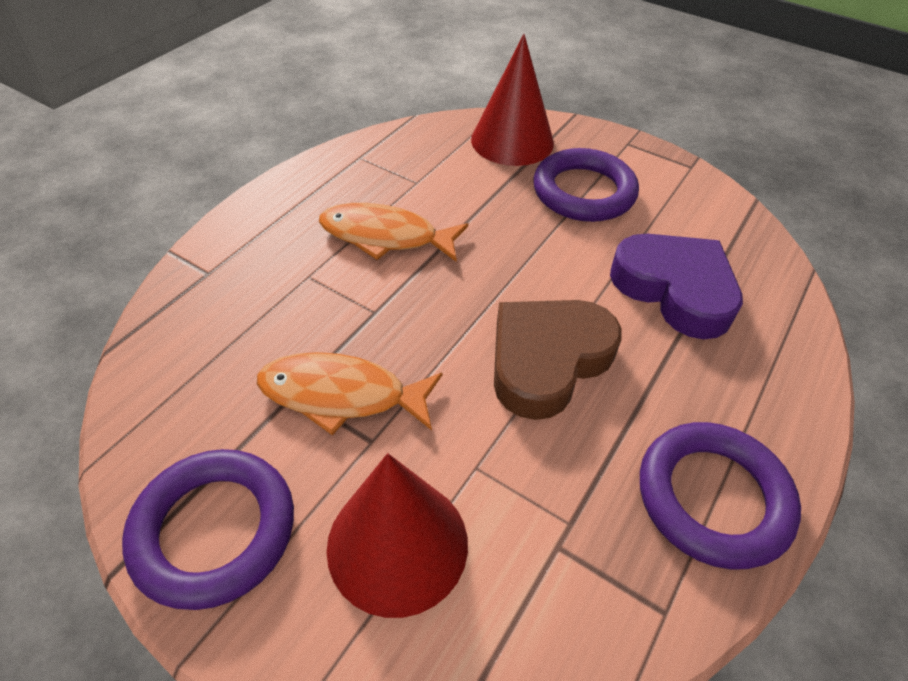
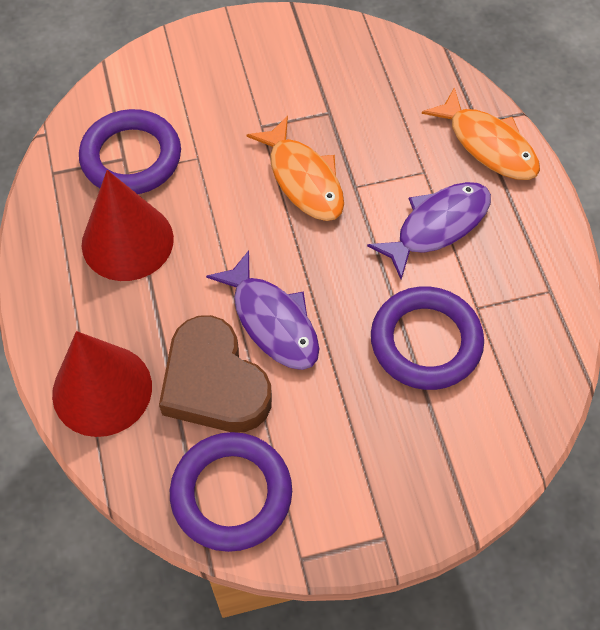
purple fish: none = 0 -> [206,250,319,370] [367,182,491,279] = 2
purple heart: [610,234,743,339] = 1 -> none = 0

